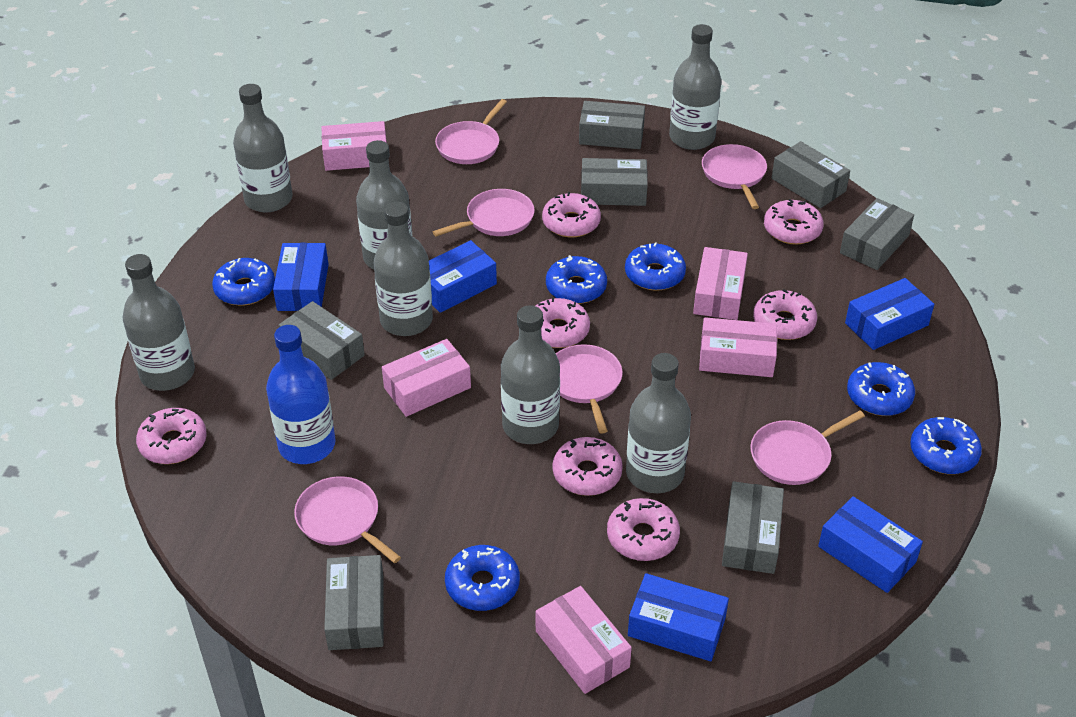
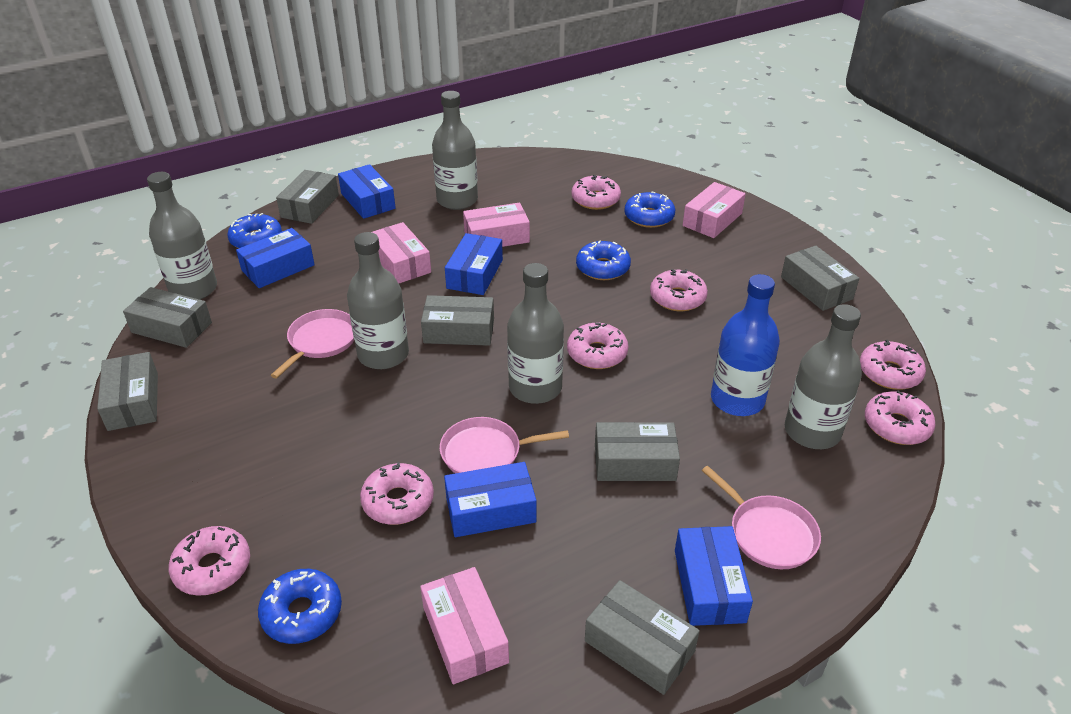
blue donut: [212,258,275,306] [445,545,520,611] [546,255,607,304] [625,242,686,291] [847,362,915,416] [910,417,982,474] = 6 -> [227,213,282,248] [258,569,342,644] [576,240,631,280] [624,191,675,228] = 4
grey bottle: [122,254,195,391] [233,84,293,212] [356,140,412,269] [374,202,433,336] [501,305,560,444] [626,353,691,493] [669,24,722,150] = 7 -> [147,172,217,300] [347,232,409,369] [432,91,478,210] [507,263,564,404] [785,304,862,449] = 5
pink box: [321,121,387,171] [382,339,471,417] [536,586,632,694] [693,247,748,320] [699,317,777,377] = 5 -> [372,222,431,284] [420,567,509,684] [463,203,530,247] [683,182,746,238] = 4
pink pan: [294,476,401,563] [433,189,535,237] [435,99,507,164] [556,344,623,434] [702,144,767,209] [750,410,865,485] = 6 -> [271,309,354,379] [440,417,569,473] [702,466,821,569] = 3

